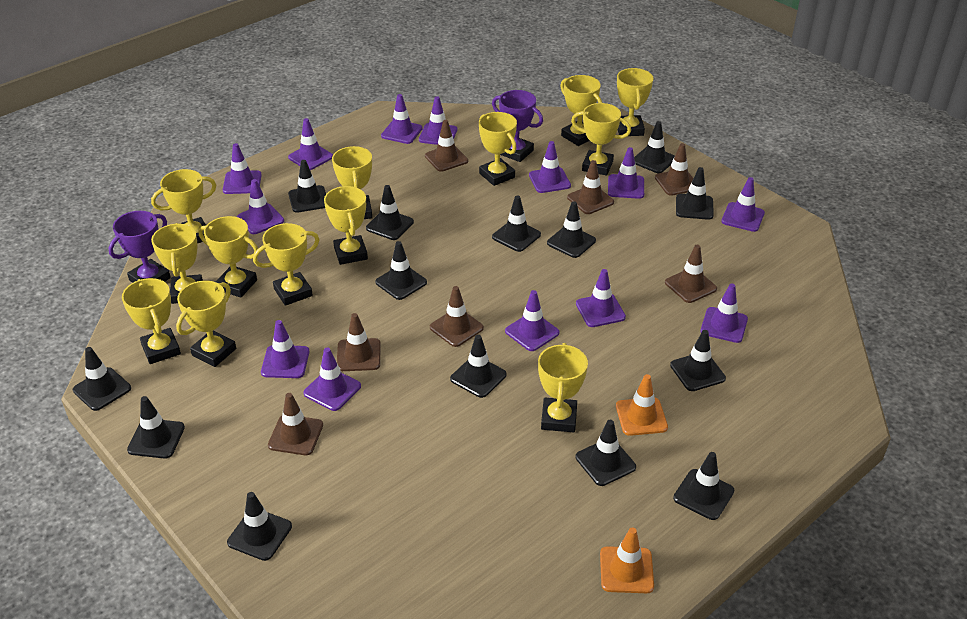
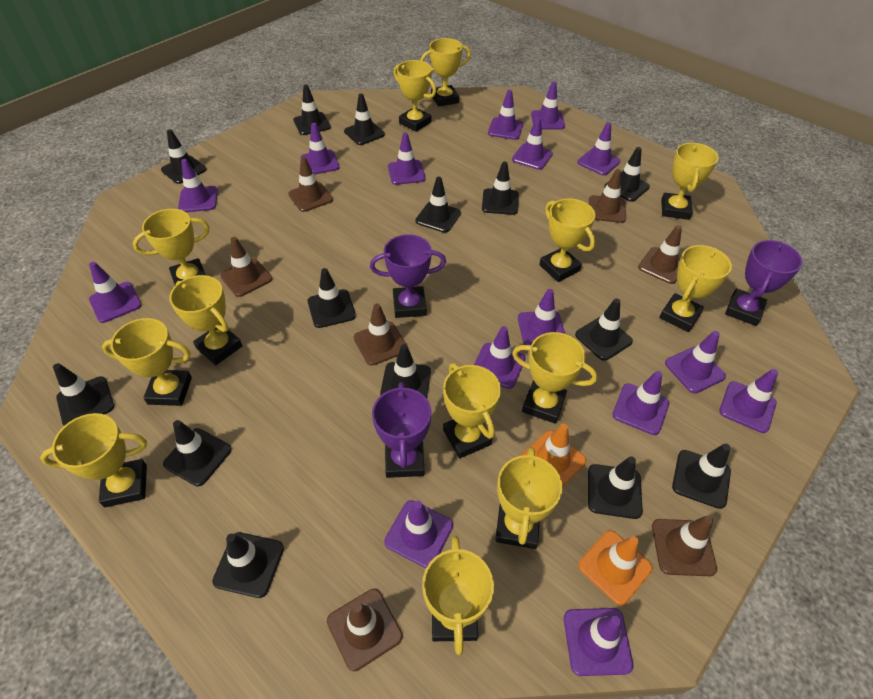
purple traffic cone: [223,143,262,194] [237,179,284,234] [261,320,309,378] [288,118,333,170] [303,347,361,411] [381,94,423,144] [419,96,457,145] [505,290,559,351] [529,141,571,193] [576,269,626,327] [608,147,644,199] [701,283,748,343] [721,177,765,232] = 13 -> [89,262,142,323] [178,159,218,212] [301,123,340,175] [384,500,453,568] [388,133,426,185] [474,326,525,389] [488,90,523,140] [512,117,553,170] [518,289,565,345] [531,81,565,129] [564,608,633,676] [577,122,621,175] [612,371,669,435] [665,331,726,393] [719,369,778,433] = 15
purple trophy: [109,211,171,283] [492,90,543,162] = 2 -> [370,234,446,318] [372,382,432,478] [725,240,803,326] = 3

